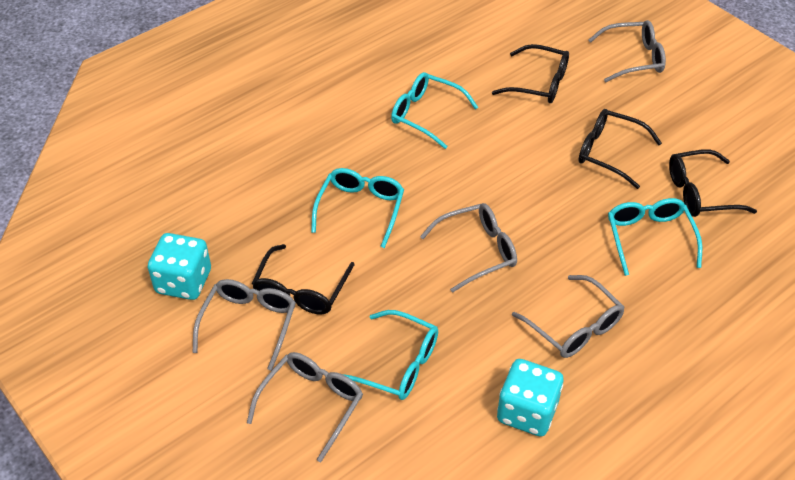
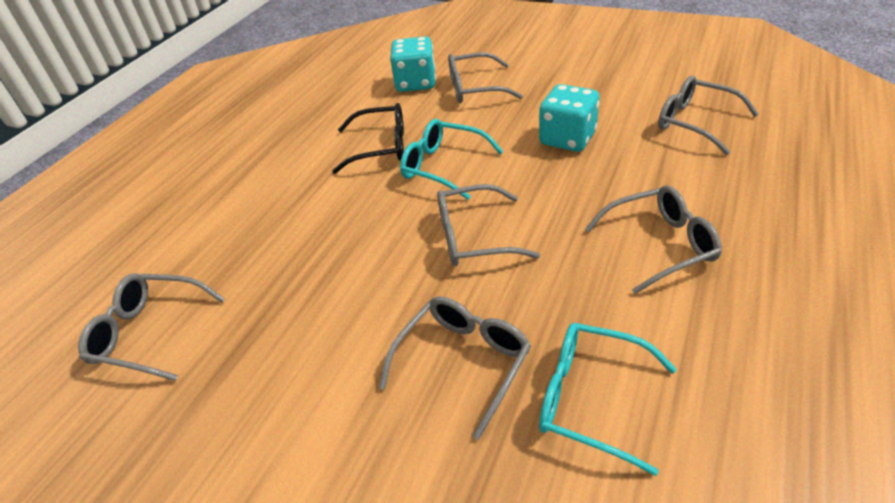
black glasses: [252,244,355,314] [492,44,569,103] [578,109,662,189] [669,149,757,217] = 4 -> [332,103,404,174] = 1
grey glasses: [192,279,296,371] [247,352,363,462] [420,203,517,293] [512,275,624,358] [588,20,666,82] = 5 -> [78,273,225,381] [379,296,531,440] [437,184,540,266] [448,53,523,103] [585,185,722,294] [658,76,759,155] = 6
turquoise glasses: [311,168,404,248] [343,310,438,400] [391,72,478,149] [608,198,702,276] = 4 -> [400,119,504,200] [539,323,677,476] = 2

